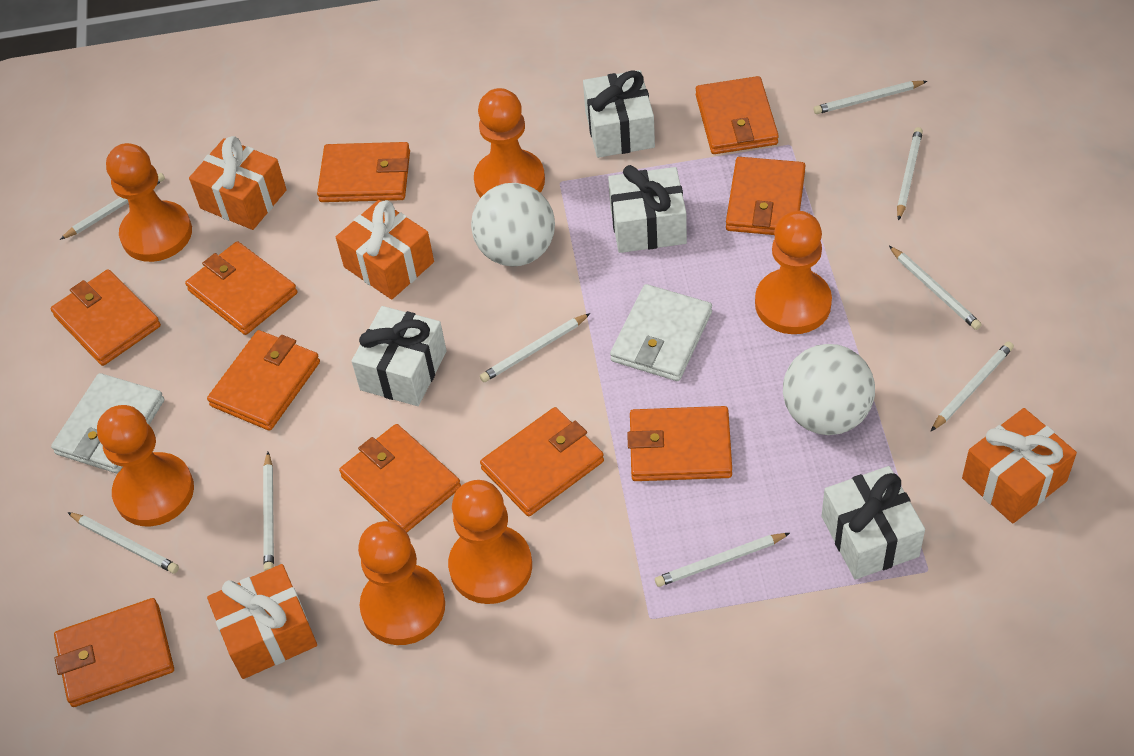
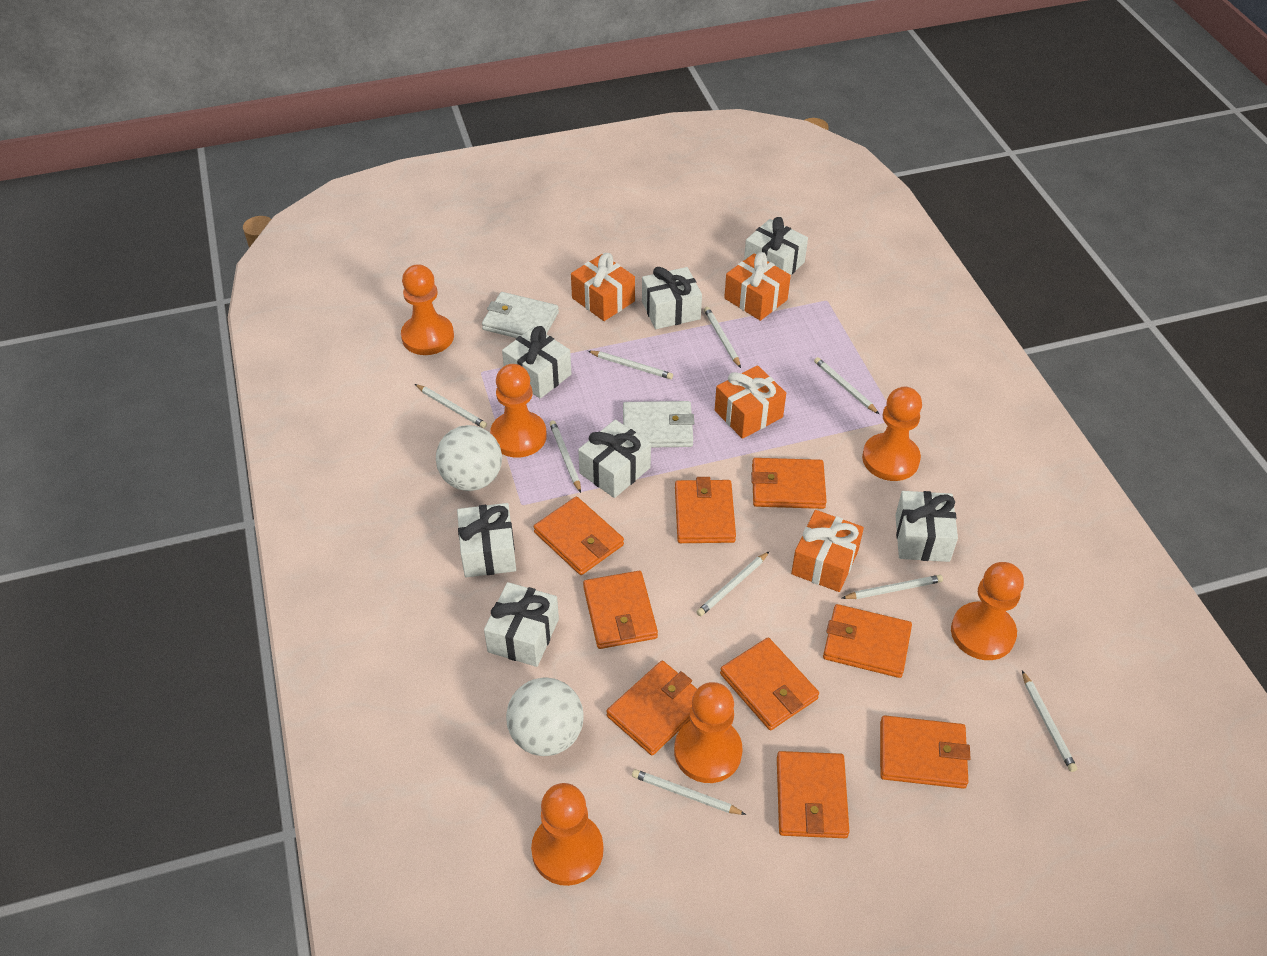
orange wallet: [51,269,161,366] [54,598,174,707] [185,241,297,335] [207,330,320,431] [317,142,410,202] [339,424,461,533] [480,407,604,516] [627,406,732,481] [696,76,779,154] [726,157,806,235] = 10 -> [534,497,624,575] [583,571,658,649] [606,661,697,755] [675,477,736,543] [720,638,819,730] [751,458,827,509] [777,751,850,838] [823,604,912,678] [880,715,971,789] = 9
white gift: [352,306,447,406] [583,70,655,158] [608,165,687,253] [821,466,925,579] = 4 -> [457,503,516,577] [484,582,559,667] [502,326,571,399] [578,420,651,498] [642,267,702,329] [744,217,808,275] [895,491,958,562] = 7

